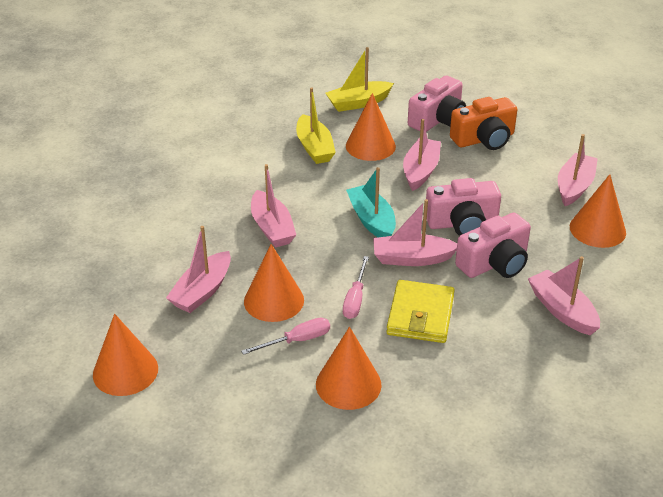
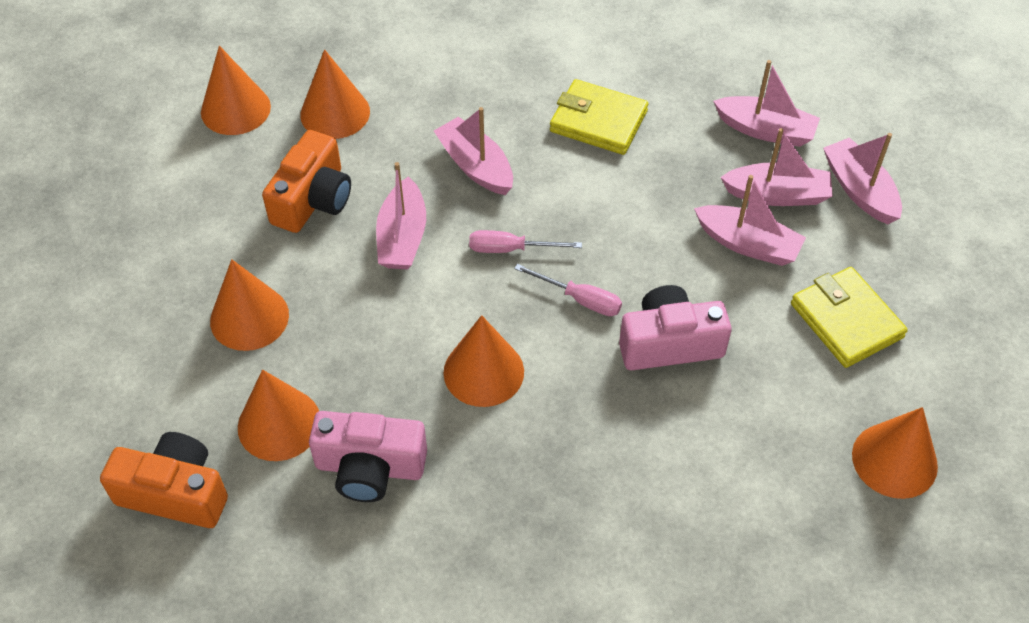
orange camera: [450,97,517,150] = 1 -> [100,432,228,528] [262,130,351,233] = 2
orange cone: [93,314,158,396] [244,244,304,322] [316,327,382,410] [346,93,396,161] [570,174,626,248] = 5 -> [201,46,271,135] [210,259,289,351] [238,370,319,461] [300,49,370,139] [443,315,524,407] [852,407,938,499] = 6
pink camera: [408,75,466,132] [426,178,501,236] [455,213,531,278] = 3 -> [309,411,427,502] [619,285,732,370] = 2
turquoise boat: [346,167,396,237] = 1 -> none = 0
yellow boat: [296,87,336,164] [326,47,394,112] = 2 -> none = 0
yellow wallet: [386,280,455,343] = 1 -> [550,79,648,155] [791,267,908,368] = 2

